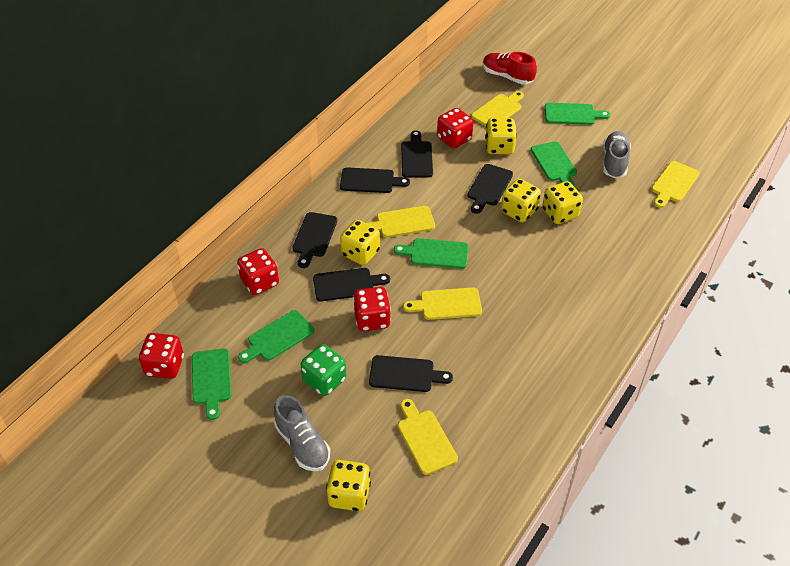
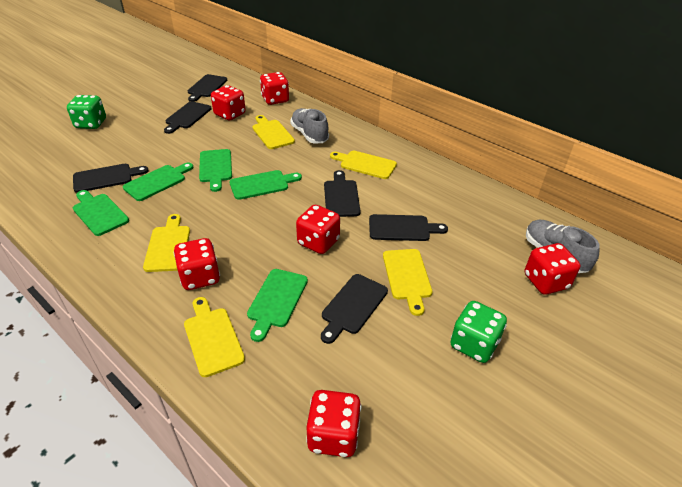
green dice: [301,344,346,396] = 1 -> [67,95,106,129] [450,301,507,363] = 2
red dice: [139,333,184,379] [237,248,279,295] [353,287,391,331] [437,108,473,148] = 4 -> [173,238,220,290] [211,85,246,120] [260,72,289,105] [296,205,340,254] [306,390,361,457] [525,243,580,295] = 6
red shoe: [483,52,537,84] = 1 -> none = 0
yellow dice: [326,460,371,511] [340,220,380,265] [485,118,517,154] [501,179,541,223] [542,181,583,224] = 5 -> none = 0

